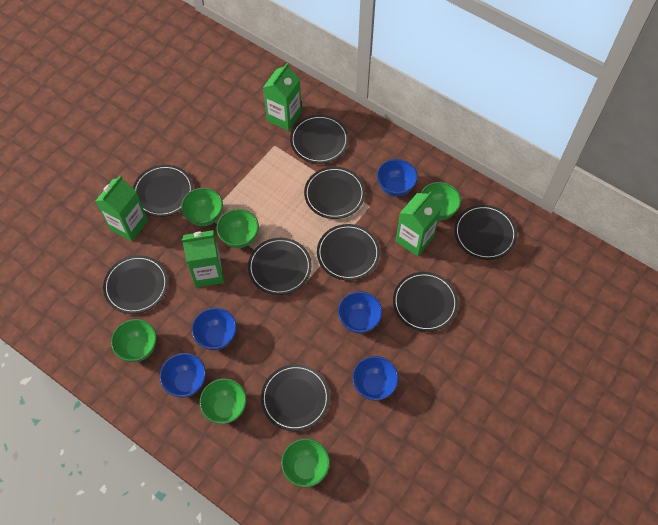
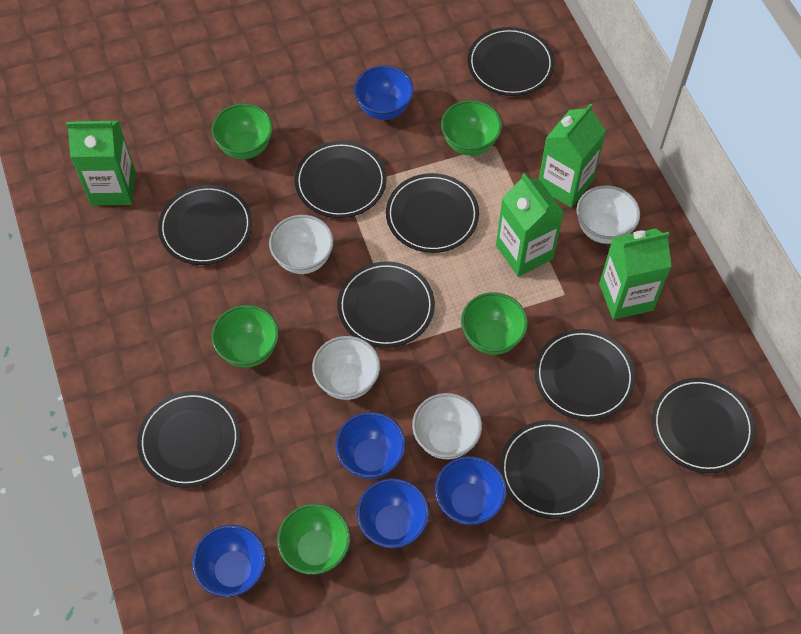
green bowl: [111,319,157,362] [181,188,223,226] [200,378,247,424] [216,209,259,248] [281,438,330,487] [421,182,461,220] = 6 -> [211,104,273,159] [211,305,279,368] [277,504,350,575] [441,100,502,156] [461,292,528,355] = 5
white bowl: none = 0 -> [269,215,334,274] [312,336,380,400] [412,393,482,459] [576,185,640,244] = 4

